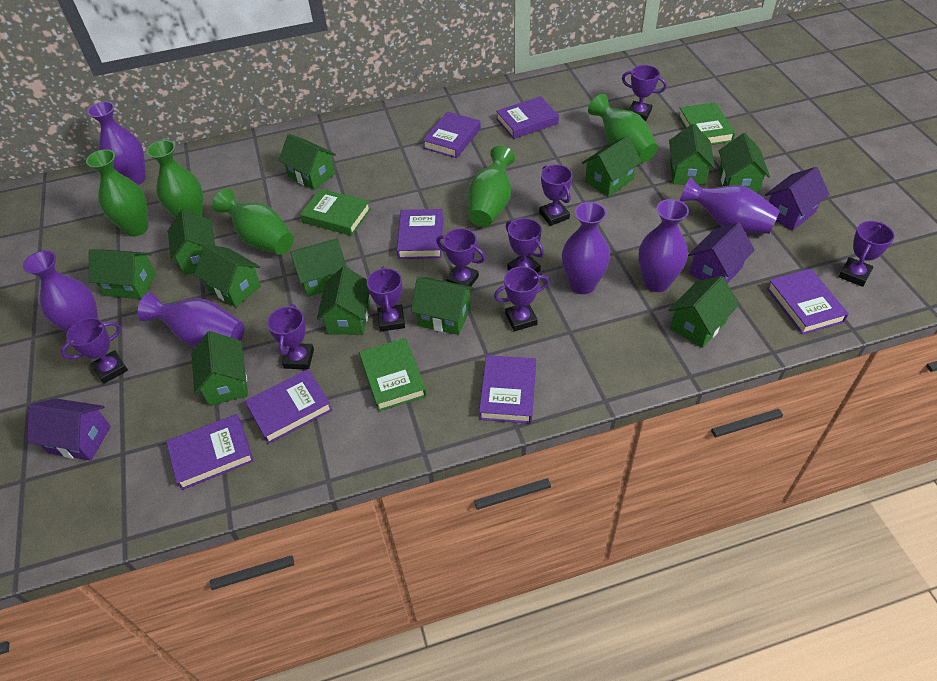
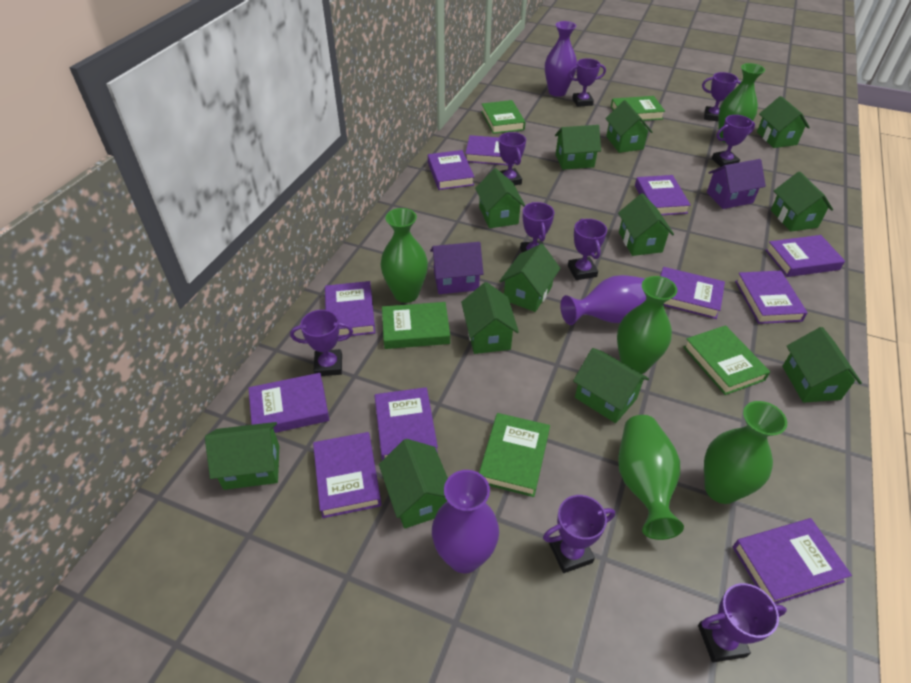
green book: [300,188,371,236] [359,338,427,411] [678,102,735,145] = 3 -> [382,302,450,349] [479,413,550,497] [481,100,525,134] [611,96,665,121] [683,325,770,395] = 5
purple book: [166,414,254,490] [245,369,332,444] [396,209,443,259] [423,112,481,158] [479,355,536,424] [496,96,559,139] [767,269,849,335] = 7 -> [248,373,329,433] [313,432,382,518] [325,281,375,337] [375,387,438,460] [428,150,474,190] [465,135,514,166] [635,175,691,215] [660,267,725,319] [733,518,852,605] [735,271,808,324] [765,235,845,277] = 11
purple house: [27,398,111,461] [688,222,755,283] [765,167,829,231] = 3 -> [430,242,484,294] [707,159,766,209] = 2
purple vase: [23,250,98,333] [87,101,146,185] [138,293,244,347] [562,202,610,294] [638,199,689,292] [680,176,780,234] = 6 -> [432,470,499,573] [545,21,577,97] [560,275,646,325] = 3

